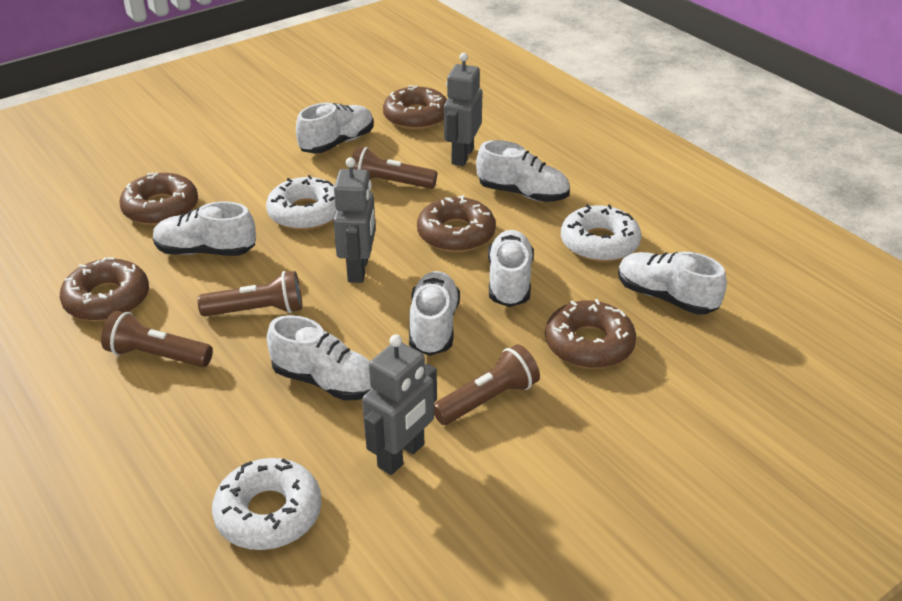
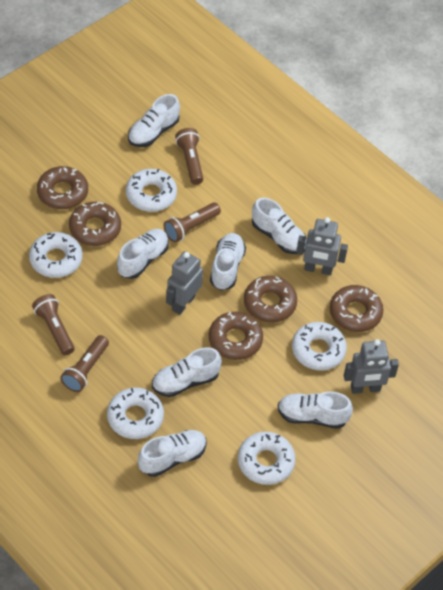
white donut: [212,458,321,550] [266,175,336,230] [561,204,641,262] = 3 -> [29,232,82,278] [107,388,164,439] [126,169,177,212] [238,432,295,485] [292,322,347,370] = 5

